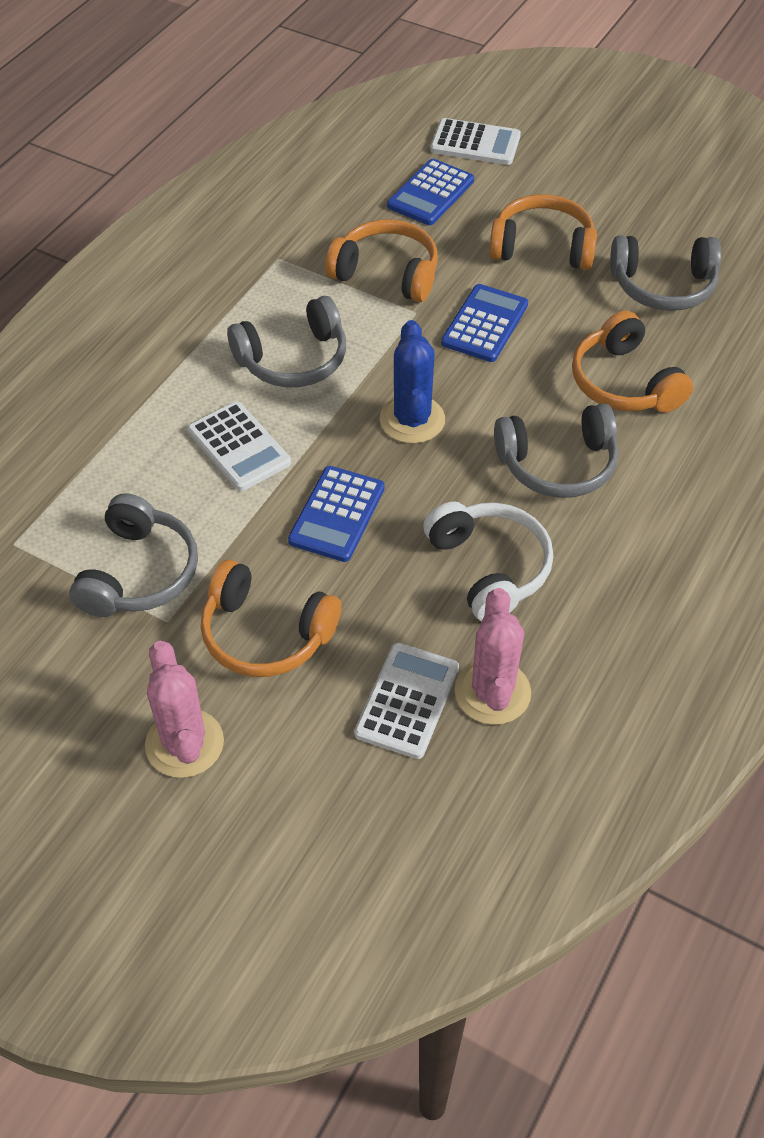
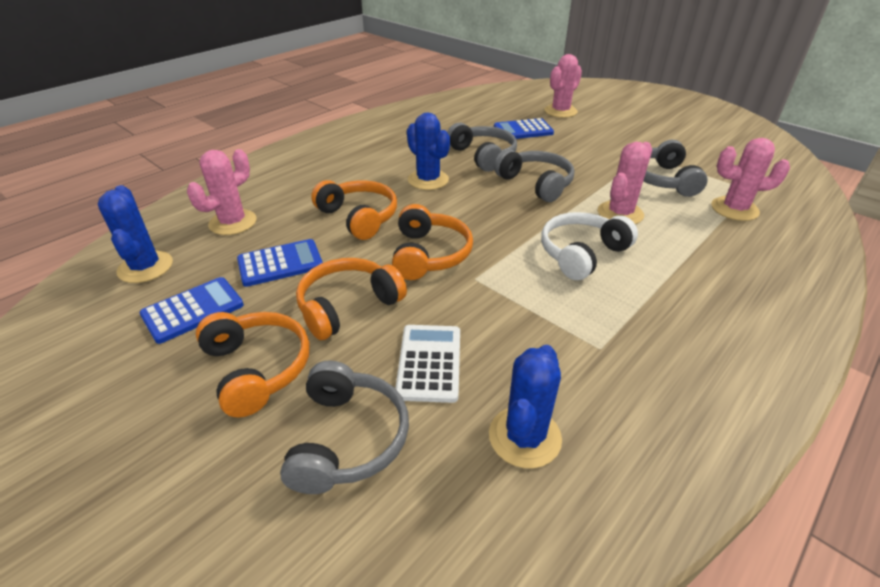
blue cactus: [380,320,445,444] = 1 -> [98,185,173,283] [407,112,450,190] [489,345,562,468] = 3
pink cactus: [145,641,224,778] [454,588,531,725] = 2 -> [187,149,257,235] [544,54,582,118] [598,142,652,224] [711,138,790,221] = 4
white calculator: [188,401,291,491] [355,643,459,759] [430,118,521,165] = 3 -> [395,325,460,403] = 1

